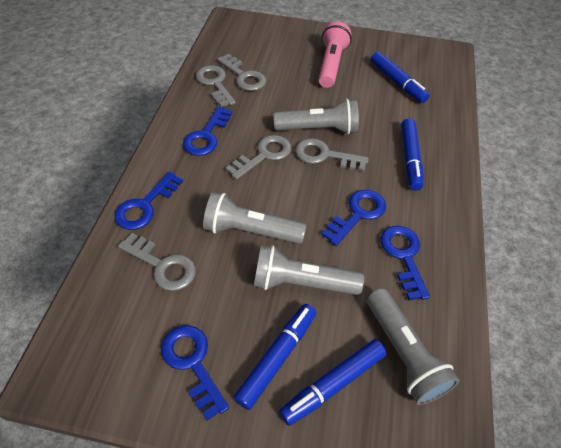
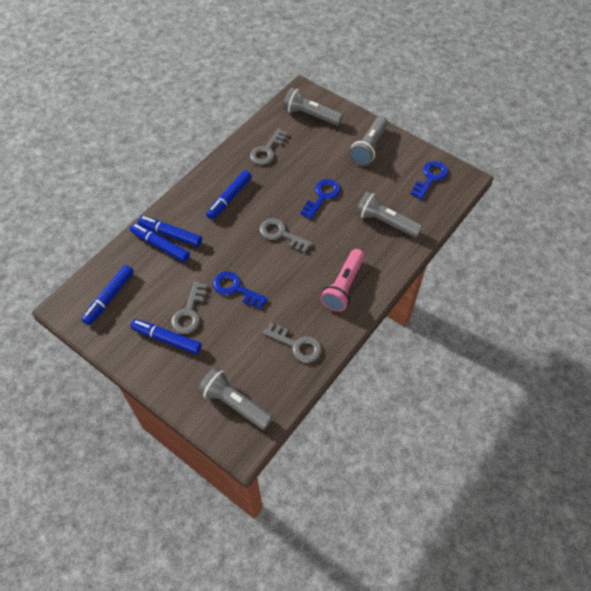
blue key: [114,172,183,230] [161,325,229,421] [183,107,232,156] [322,190,386,246] [381,226,430,300] = 5 -> [213,271,268,309] [300,179,340,219] [411,161,448,199] = 3
blue marker: [234,304,316,410] [279,339,386,426] [371,52,429,103] [401,119,424,191] = 4 -> [81,265,134,325] [130,223,190,262] [130,319,202,354] [138,216,202,247] [206,170,252,220] = 5
grey key: [118,233,196,291] [196,65,236,107] [217,54,266,91] [226,135,291,180] [295,138,369,171] = 5 -> [171,281,207,334] [250,128,288,165] [260,218,312,253] [263,322,322,363] = 4

